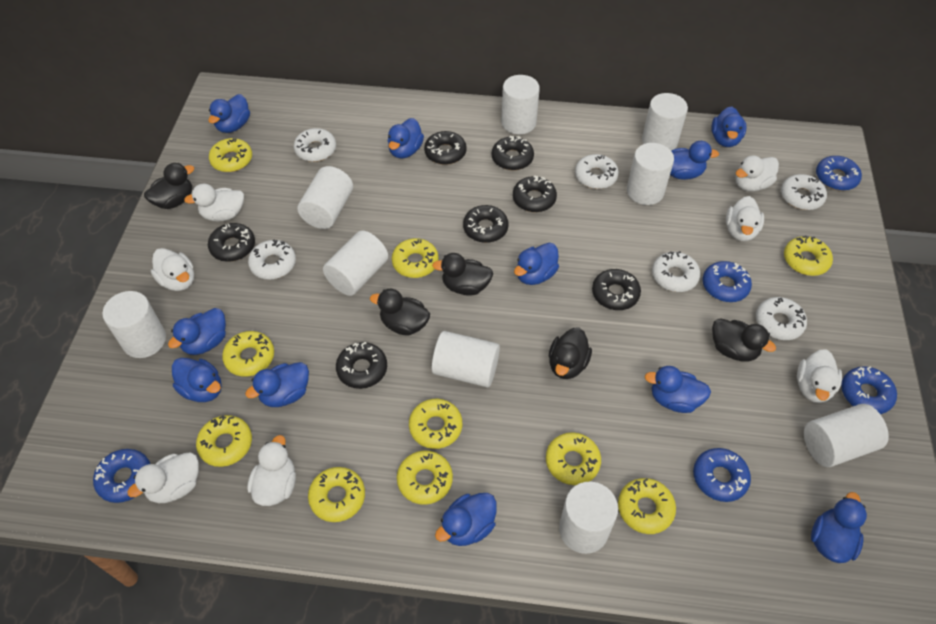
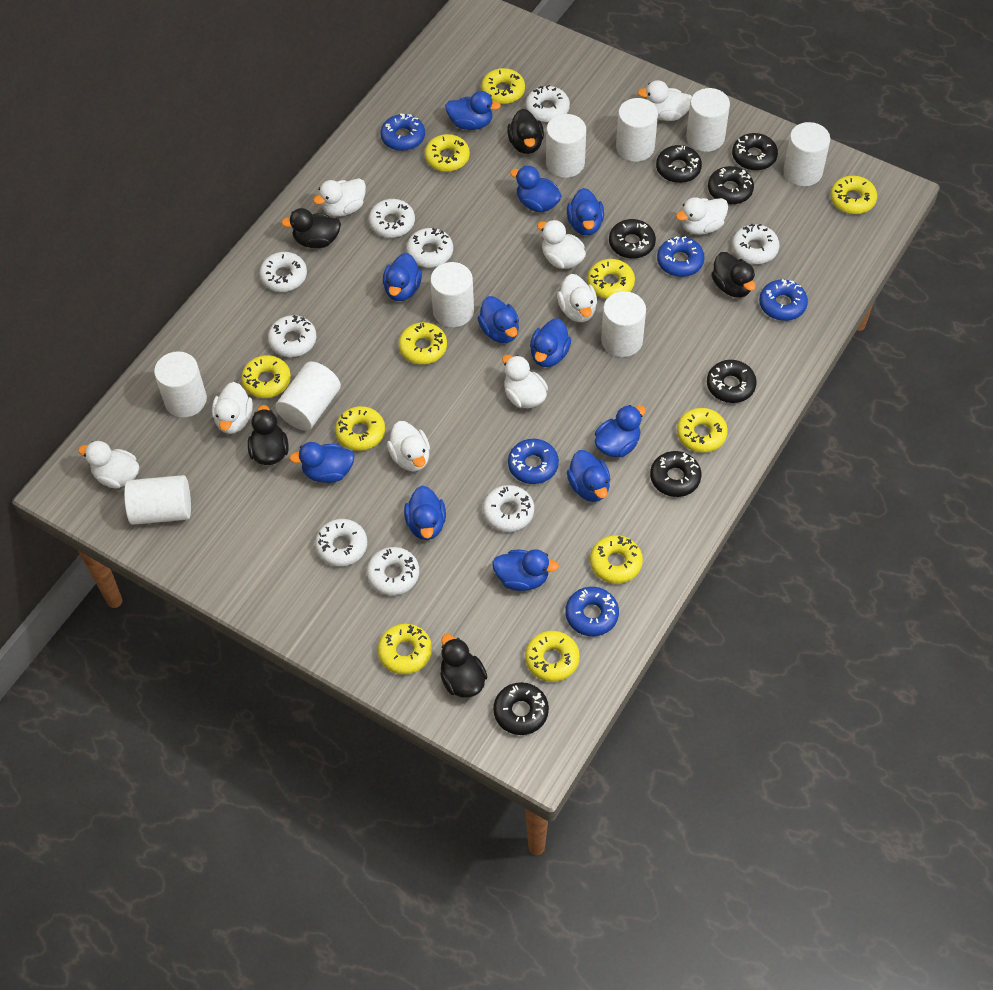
white donut: [248,239,296,280] [294,128,336,162] [575,154,619,189] [652,251,700,292] [756,297,807,340] [781,174,827,210] = 6 -> [260,252,307,292] [268,315,316,357] [315,519,367,566] [367,547,419,595] [369,199,415,238] [406,228,453,267] [483,485,534,532] [526,85,570,122] [732,224,780,264] = 9
white duck: [127,453,199,503] [151,248,194,291] [184,184,244,222] [247,435,296,506] [726,196,764,241] [735,156,779,192] [797,349,842,403] = 7 -> [78,441,139,489] [212,382,253,434] [313,178,366,217] [387,421,430,472] [502,355,548,408] [537,220,586,269] [557,274,597,322] [637,80,692,121] [676,197,728,235] = 9
yellow donut: [196,415,252,467] [209,138,252,172] [222,331,274,377] [308,467,365,522] [392,238,439,278] [397,450,453,505] [409,399,462,449] [546,432,601,485] [618,478,676,534] [784,236,833,276] = 10 -> [241,355,291,398] [335,406,385,451] [378,624,432,674] [399,322,447,364] [425,134,470,172] [481,68,525,104] [525,631,580,682] [587,259,635,299] [590,535,643,584] [677,408,728,453] [830,176,877,214] = 11

